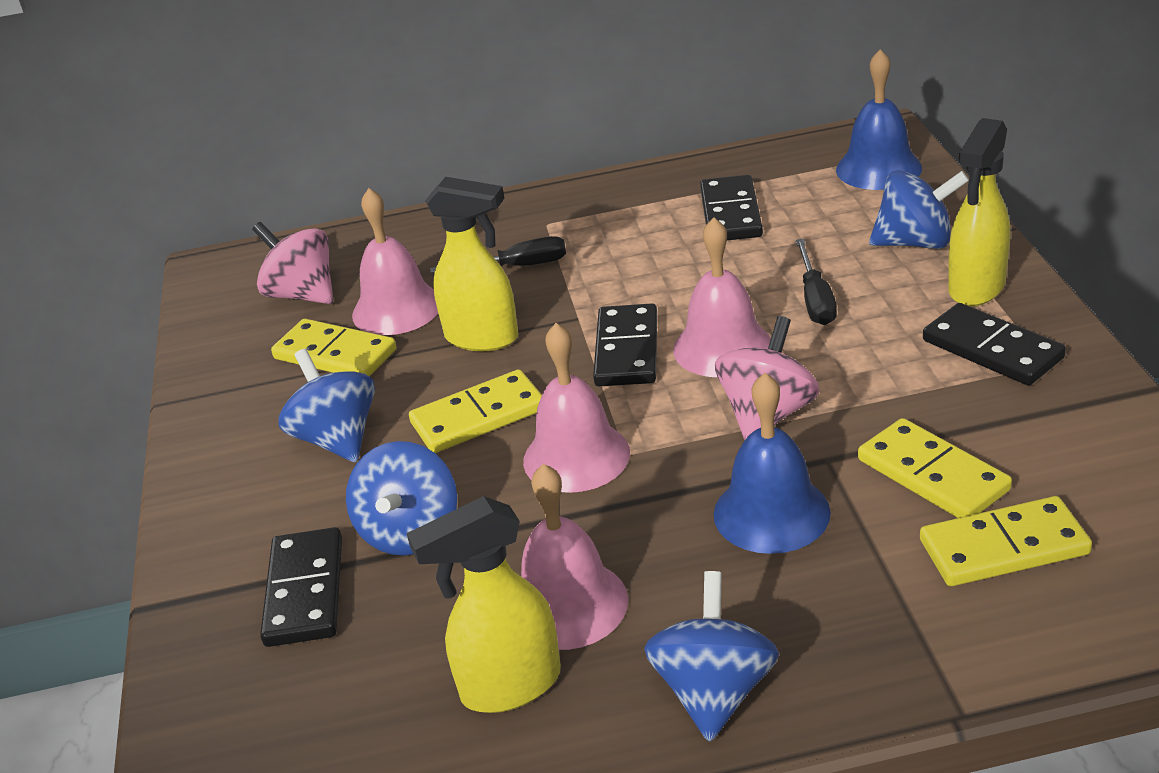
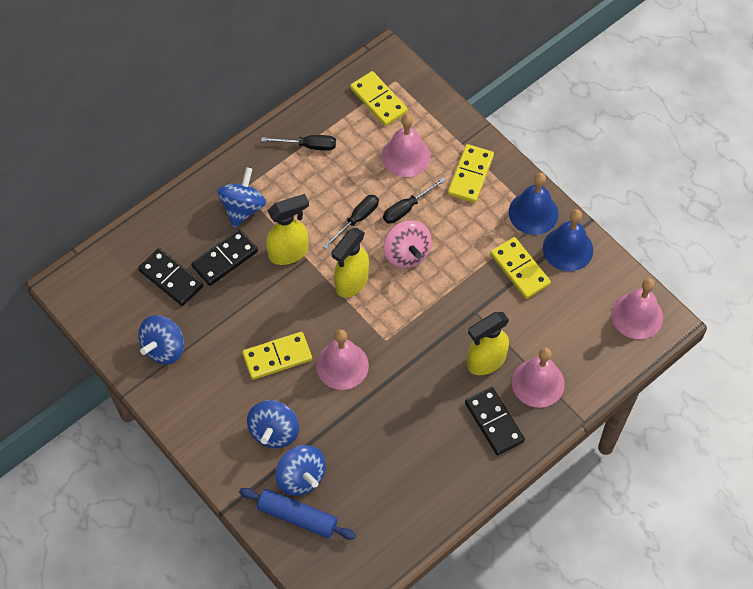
black domino: [260,527,342,647] [593,303,657,386] [700,175,763,240] [923,303,1066,385] = 4 -> [138,248,203,306] [191,229,258,286] [465,387,525,455] = 3
black screwdriver: [430,236,566,273] [796,239,837,325] = 2 -> [261,135,336,150] [323,195,379,249] [383,178,446,224] = 3
blue rolling pin: none = 0 -> [239,488,356,540] = 1
pink spinning top: [252,222,333,304] [715,316,820,440] = 2 -> [384,220,432,268] = 1

